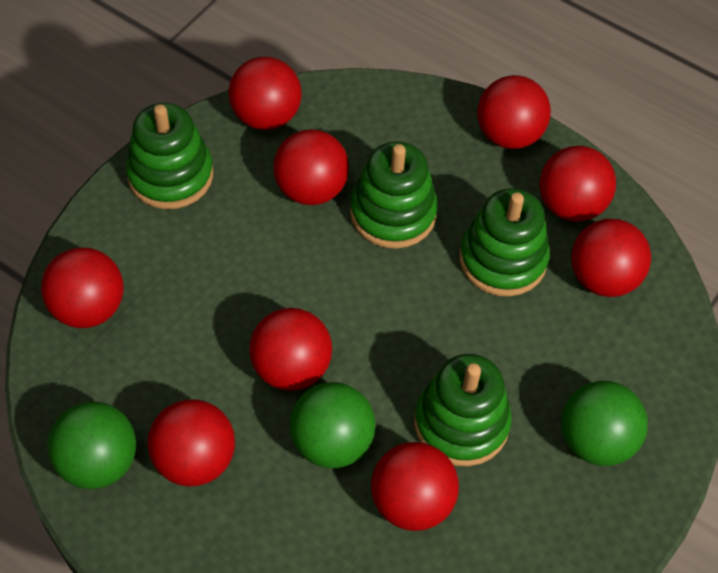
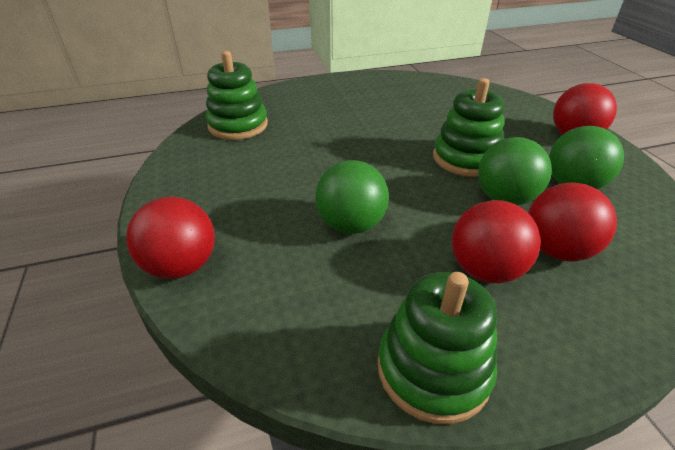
green stacking toy: [126,103,213,209] [350,141,438,249] [414,354,512,466] [460,188,550,296] = 4 -> [206,51,268,140] [378,272,497,424] [433,78,505,177] = 3
red ball: [41,247,124,328] [147,399,235,487] [228,57,302,130] [249,308,332,391] [273,129,349,205] [371,442,459,531] [477,75,551,149] [539,146,616,222] [571,219,651,297] = 9 -> [126,197,215,279] [452,200,541,283] [528,182,617,262] [553,83,617,134] = 4

